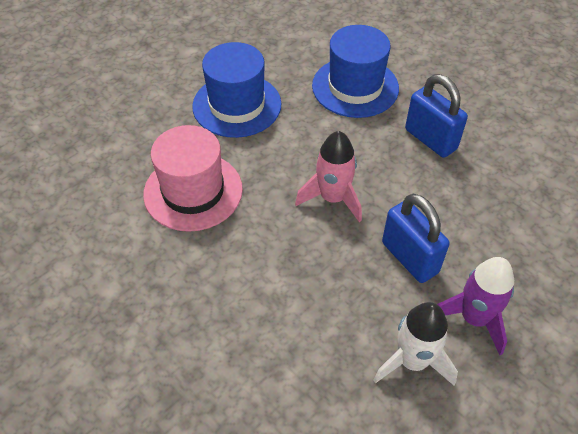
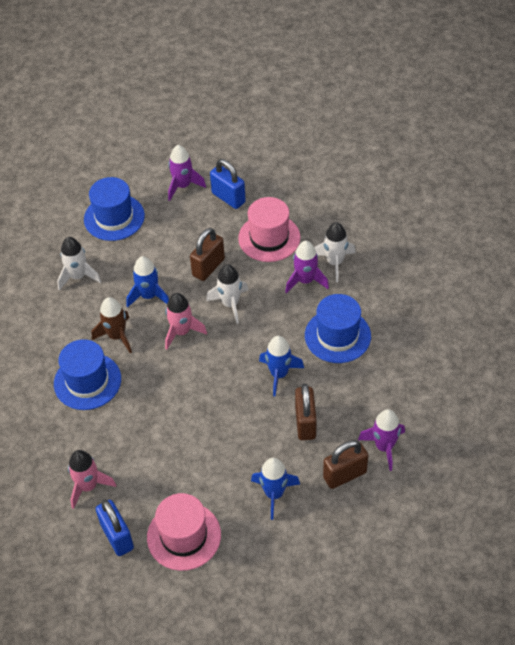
blue hat: [192,42,282,138] [312,25,399,118] = 2 -> [54,339,121,410] [84,177,145,241] [305,294,371,363] = 3
blue rocket: none = 0 -> [127,256,169,308] [251,458,300,520] [259,336,304,396] = 3
brown padlock: none = 0 -> [190,228,225,281] [295,384,317,440] [323,440,368,489] = 3
brown rocket: none = 0 -> [92,297,132,353] = 1
pink hat: [143,125,243,232] = 1 -> [147,493,221,571] [238,197,300,262] = 2
pink rocket: [295,131,362,222] = 1 -> [68,450,116,509] [165,293,207,350] = 2
purple rocket: [437,257,514,355] = 1 -> [168,145,206,201] [285,241,329,293] [358,409,405,471] = 3
white rocket: [374,302,458,386] = 1 -> [57,237,101,291] [206,264,248,324] [315,222,356,282] = 3

